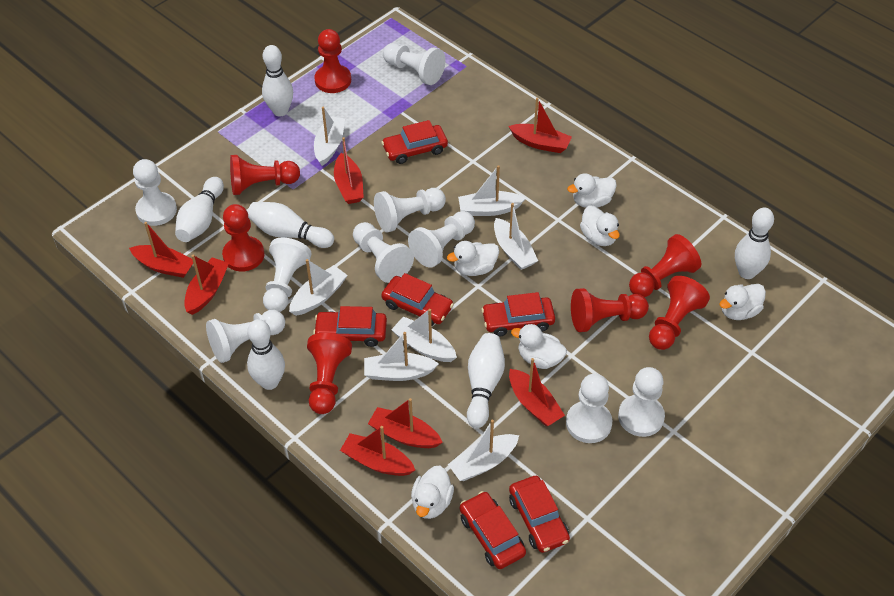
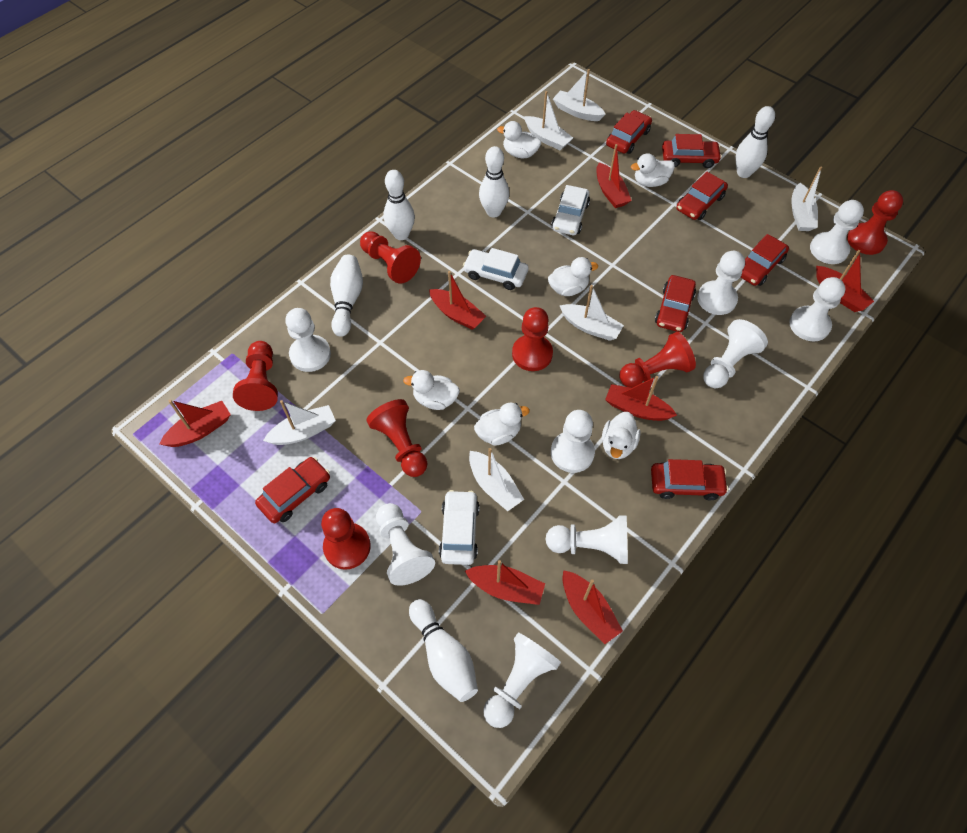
red car: [313,306,387,347] [381,273,454,326] [382,120,448,164] [460,491,526,569] [481,292,555,337] [509,476,570,553] = 6 -> [255,457,330,523] [606,110,652,154] [651,459,728,500] [655,275,696,332] [662,134,722,168] [676,172,728,220] [740,234,789,286] = 7
white boat: [289,259,348,316] [314,107,345,166] [364,332,439,381] [391,309,457,362] [448,420,519,481] [458,165,526,216] [494,203,538,270] = 7 -> [263,400,336,445] [469,448,524,511] [524,91,573,150] [553,69,605,121] [560,285,624,341] [791,167,822,231] = 6
white bowling pin: [175,177,224,242] [247,319,285,390] [248,202,334,248] [262,45,293,116] [467,333,505,428] [735,208,774,279] = 6 -> [330,255,363,337] [384,170,415,240] [409,599,478,702] [479,146,509,218] [735,106,775,178] = 5
white car: none = 0 -> [439,490,480,565] [463,248,529,290] [551,185,590,235] = 3

